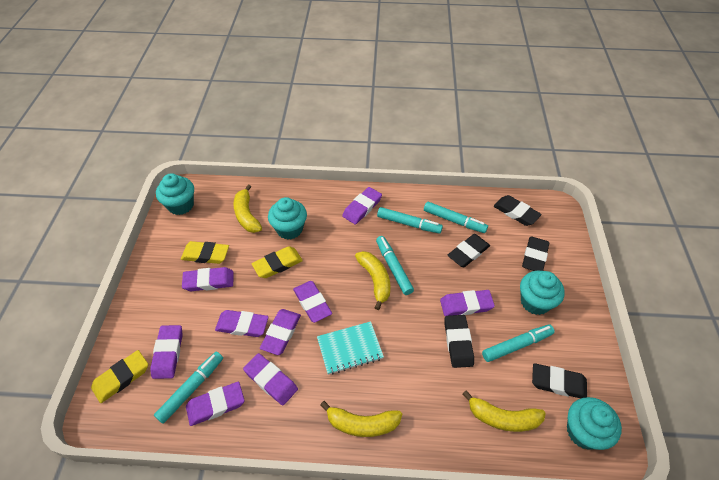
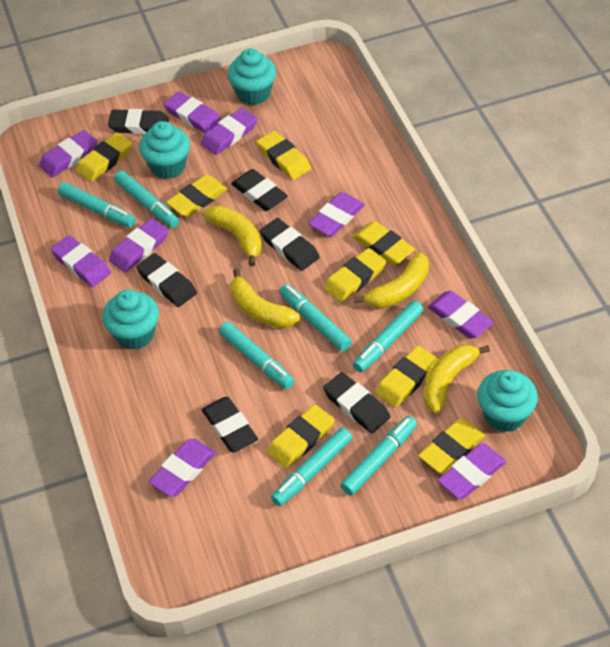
black eraser: [445,315,474,368] [448,234,490,267] [494,195,542,226] [522,236,549,271] [532,363,587,398] = 5 -> [108,109,169,135] [136,253,197,307] [202,397,258,452] [231,169,288,211] [260,218,320,271] [323,372,390,433] = 6
turquoise marker: [154,352,223,424] [376,236,414,295] [377,207,443,234] [424,202,488,233] [482,324,555,362] = 5 -> [58,182,136,228] [114,171,179,228] [219,322,294,389] [271,427,352,506] [279,284,352,351] [340,416,417,496] [353,301,424,372] = 7
turquoise notebook: [317,321,384,375] = 1 -> none = 0
yellow eraser: [91,350,148,403] [181,241,229,264] [252,246,303,278] = 3 -> [76,133,132,182] [166,175,228,217] [257,131,311,180] [267,404,334,469] [324,248,386,302] [353,221,415,265] [375,346,438,408] [418,418,485,473] = 8

